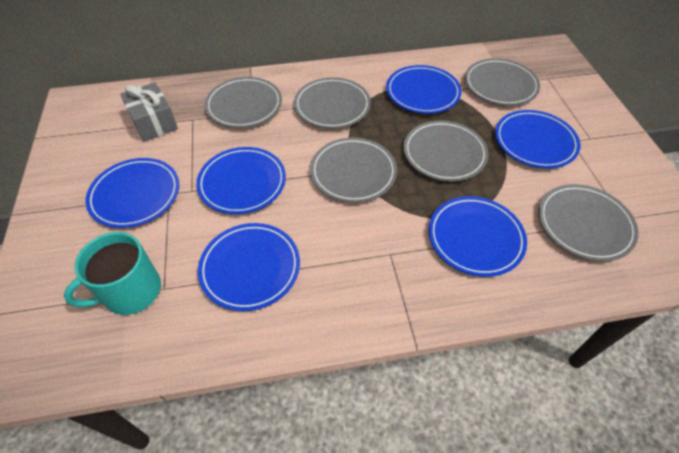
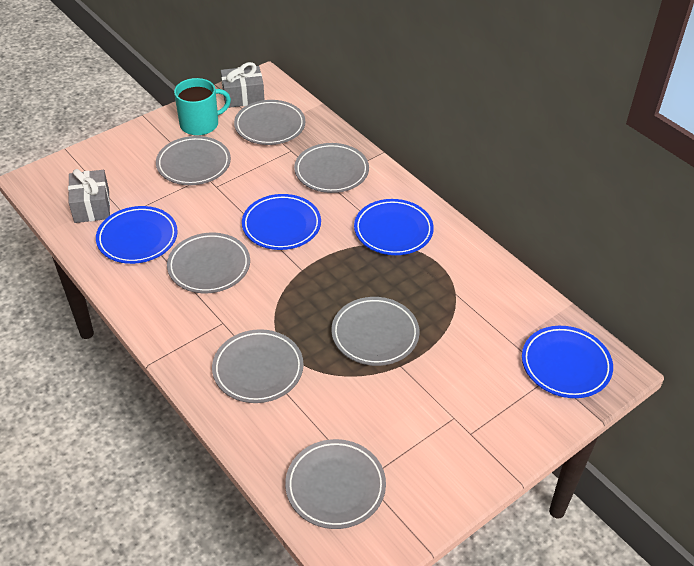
blue plate: [85,158,179,228] [196,147,286,214] [198,223,300,311] [386,65,462,114] [429,196,527,277] [495,110,580,168] = 6 -> [96,206,178,264] [242,194,321,250] [354,199,434,255] [522,326,613,398] = 4
grey gift: [120,82,178,142] = 1 -> [68,169,110,223] [221,62,265,108] = 2
grey plate: [204,77,282,128] [294,77,371,129] [310,138,397,203] [403,121,488,182] [465,58,540,106] [539,184,639,261] = 6 -> [156,136,231,185] [167,233,250,293] [212,329,304,403] [234,100,305,145] [285,439,386,529] [294,143,369,193] [331,297,420,366] = 7

